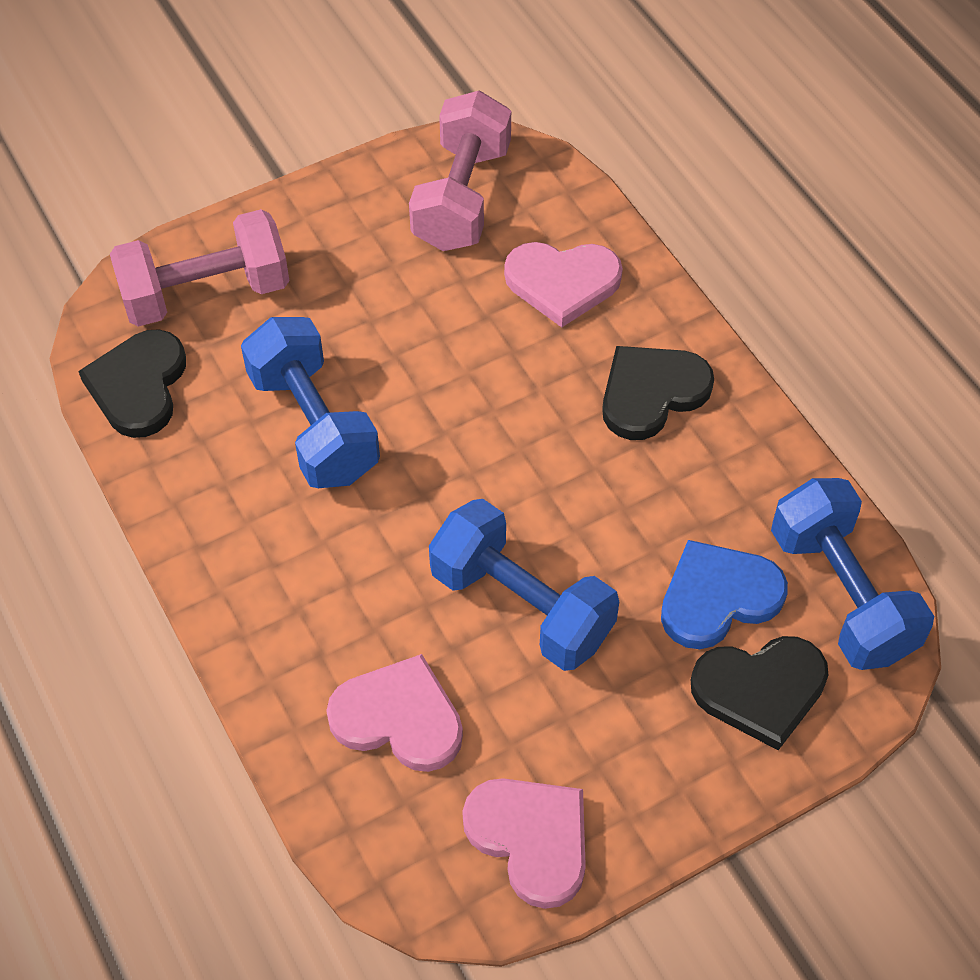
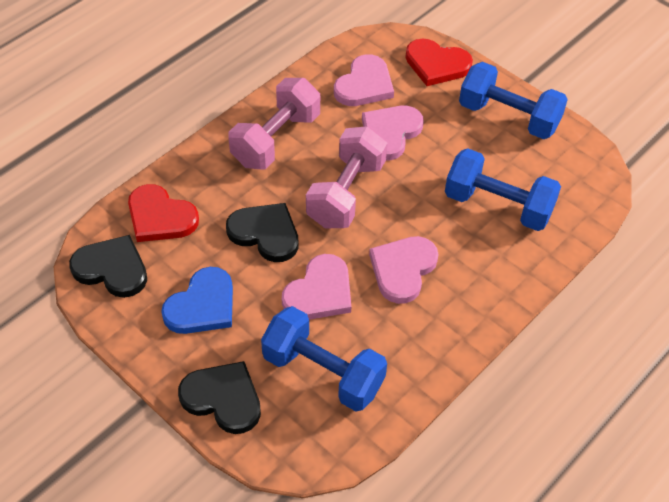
pink heart: [326,654,463,772] [462,778,586,909] [504,242,623,327] = 3 -> [282,254,351,320] [334,54,394,106] [362,106,424,161] [369,236,439,304] = 4
red heart: none = 0 -> [128,184,199,242] [405,38,473,86] = 2

